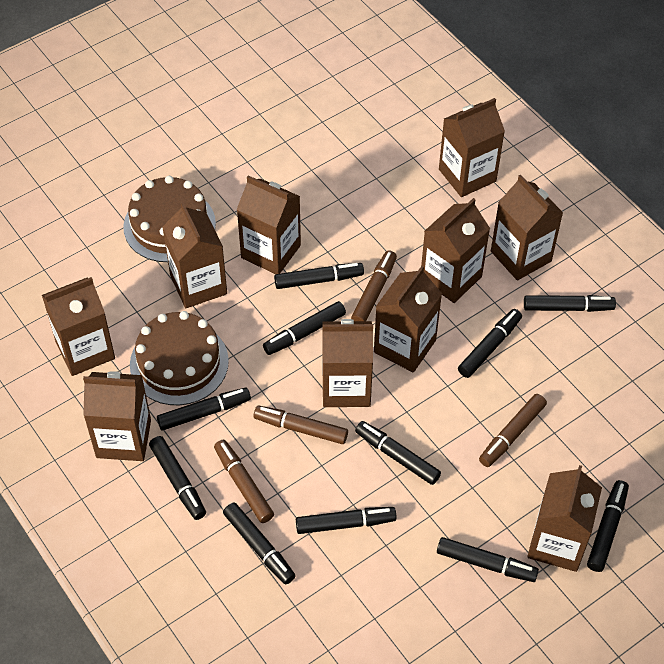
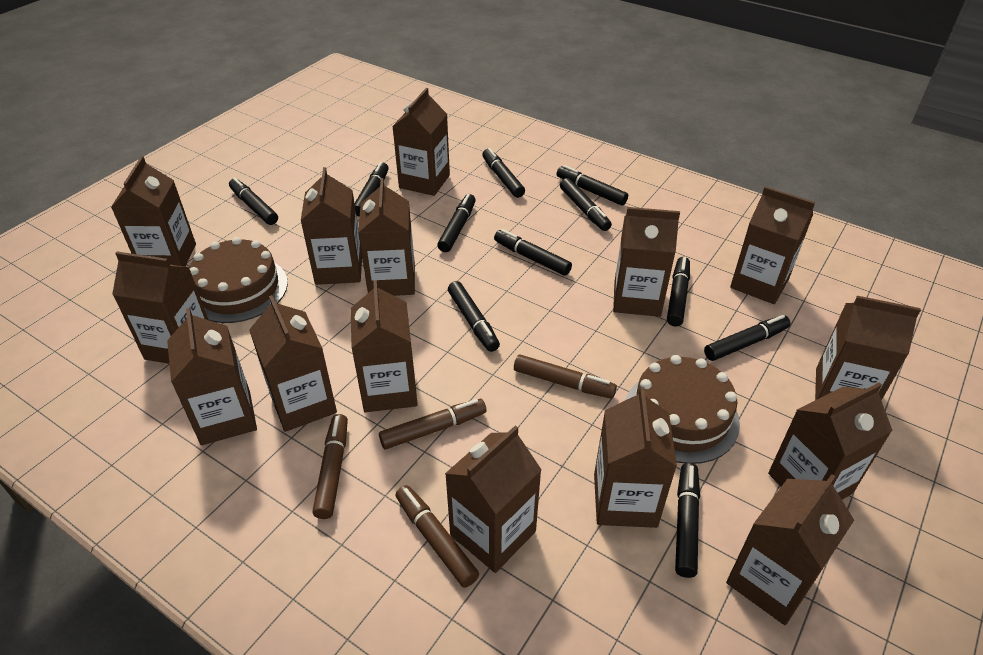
brown carton: [42,277,115,376] [83,371,151,461] [162,202,227,308] [236,175,301,274] [322,319,373,407] [374,266,442,373] [421,198,490,303] [439,98,505,197] [491,174,563,281] [527,465,602,572] = 10 -> [111,156,196,267] [112,252,208,364] [167,308,257,445] [249,295,337,432] [301,167,362,285] [350,280,418,412] [358,178,415,296] [392,88,450,196] [445,425,542,573] [594,387,677,528] [613,207,680,317] [726,474,854,625] [730,186,815,304] [768,382,893,500] [815,296,921,401] = 15

